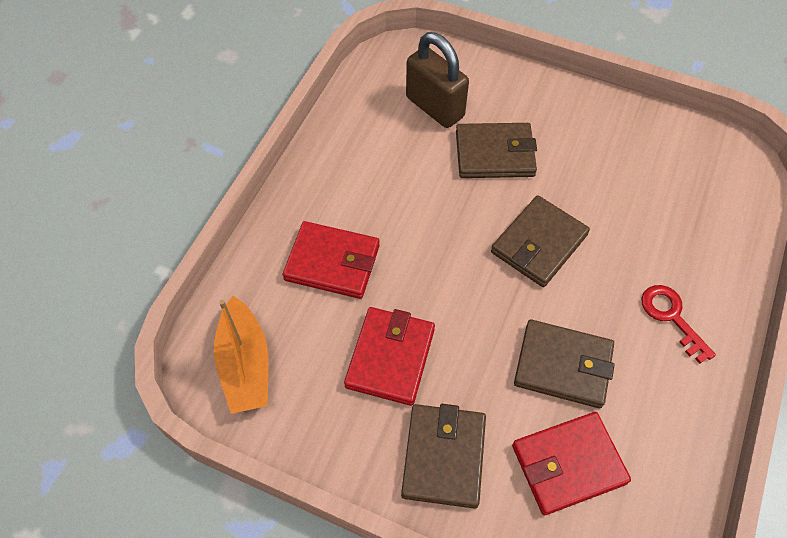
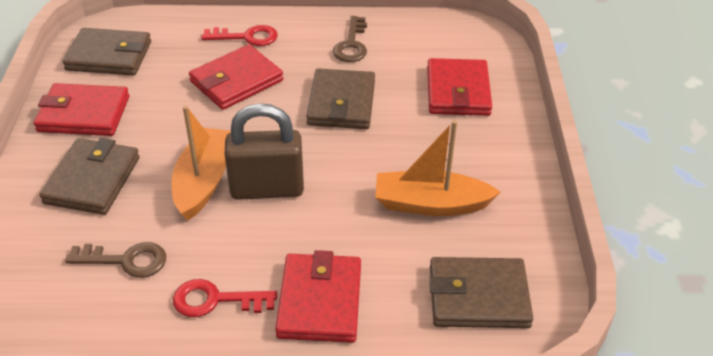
brown key: none = 0 -> [65,242,166,278] [333,16,367,62] = 2
orange boat: [214,296,269,414] = 1 -> [171,106,231,220] [375,120,501,216] = 2
red key: [641,285,716,364] = 1 -> [173,279,277,317] [202,25,278,46] = 2
red wallet: [283,221,380,299] [344,307,435,406] [512,412,631,515] = 3 -> [34,83,129,136] [189,44,283,110] [275,250,361,343] [427,58,492,116] = 4

